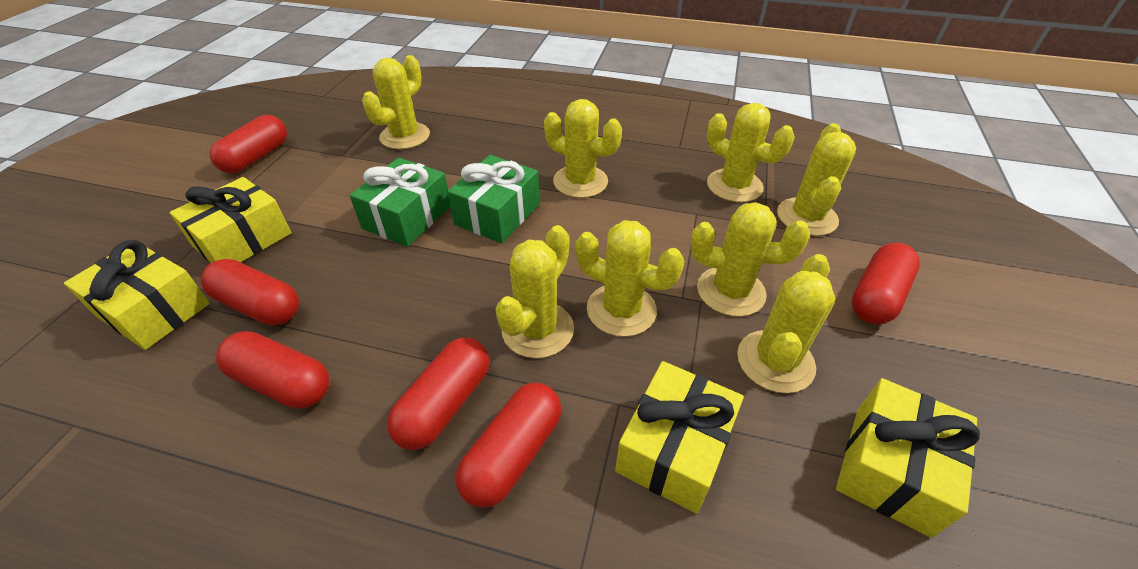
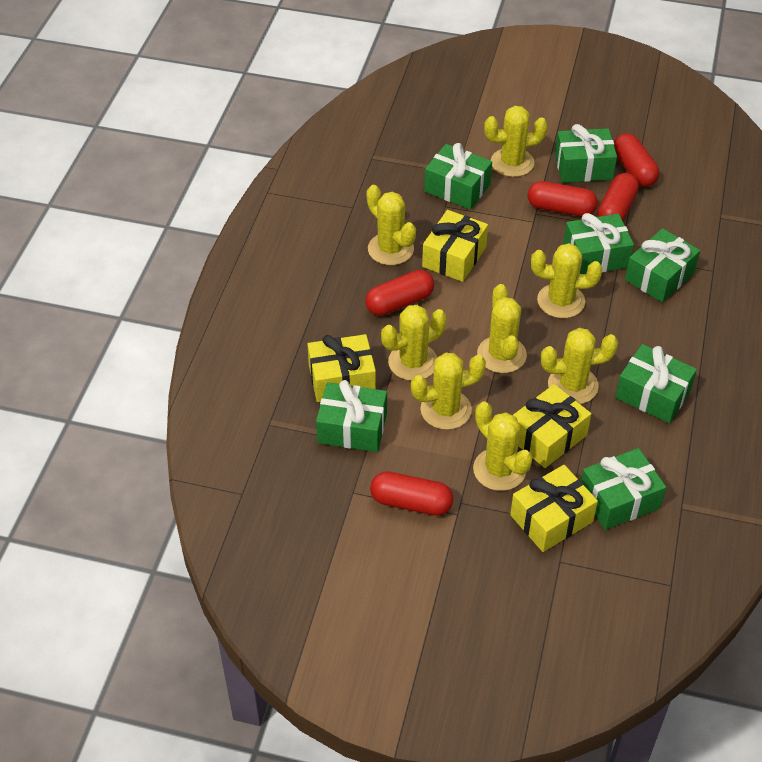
green gift: [350,158,450,247] [447,155,540,243] = 2 -> [316,380,387,452] [424,143,492,210] [555,124,617,183] [563,213,634,274] [581,448,666,530] [615,344,697,423] [625,228,700,303] = 7
red capsule: [201,259,299,325] [210,115,287,173] [216,331,329,409] [387,338,489,450] [456,383,561,508] [852,243,920,325] = 6 -> [365,270,434,316] [370,471,454,516] [528,181,598,217] [597,173,639,221] [614,133,659,187] = 5

